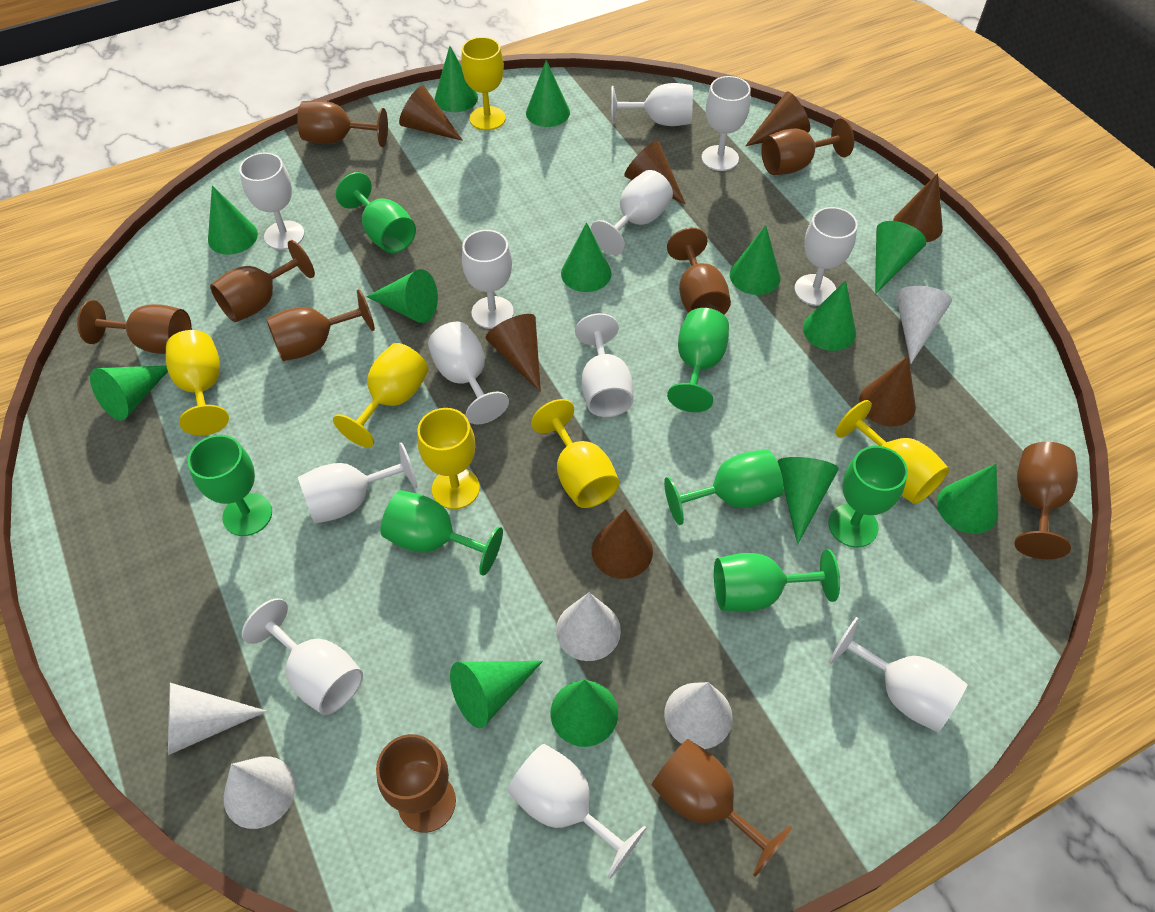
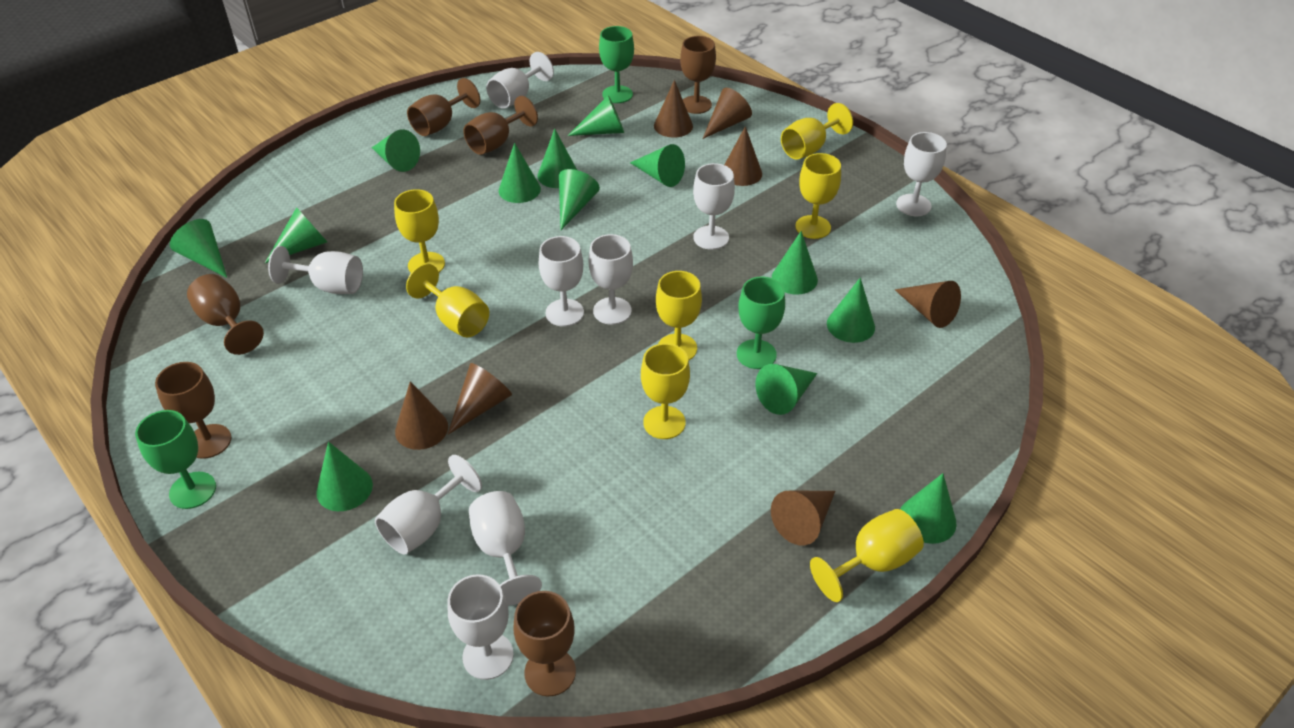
brown goblet: [77,300,192,354] [210,240,315,322] [266,289,375,361] [297,100,388,147] [376,734,456,833] [652,739,792,877] [667,228,731,315] [761,118,854,175] [1014,442,1078,559] = 9 -> [155,362,232,459] [187,274,264,355] [407,78,480,136] [463,96,538,155] [514,591,576,696] [680,36,716,114] = 6
green goblet: [188,435,272,536] [336,172,416,253] [380,490,503,576] [664,449,783,525] [667,308,729,412] [714,549,840,612] [828,446,908,547] = 7 -> [135,410,216,509] [599,26,634,103] [737,277,785,369] = 3
white cone: [168,683,267,755] [224,756,296,829] [556,593,621,661] [664,682,732,749] [896,286,952,364] = 5 -> none = 0
white goblet: [239,152,305,250] [242,598,363,715] [298,442,418,524] [428,322,509,424] [462,230,514,329] [508,744,646,879] [575,313,633,417] [590,170,673,255] [611,83,693,126] [701,76,750,171] [794,207,858,306] [828,617,968,732] = 12 -> [268,246,363,294] [375,455,482,555] [448,574,514,680] [469,491,542,605] [486,52,554,109] [539,236,584,327] [589,234,633,325] [693,163,735,250] [896,132,947,216] = 9
yellow goblet: [166,330,229,435] [333,343,428,448] [417,408,480,509] [461,37,506,130] [531,399,619,508] [835,400,949,504] = 6 -> [394,189,445,273] [406,264,489,337] [641,343,690,439] [656,271,702,360] [781,103,853,160] [795,153,841,239] [810,509,924,602] = 7

